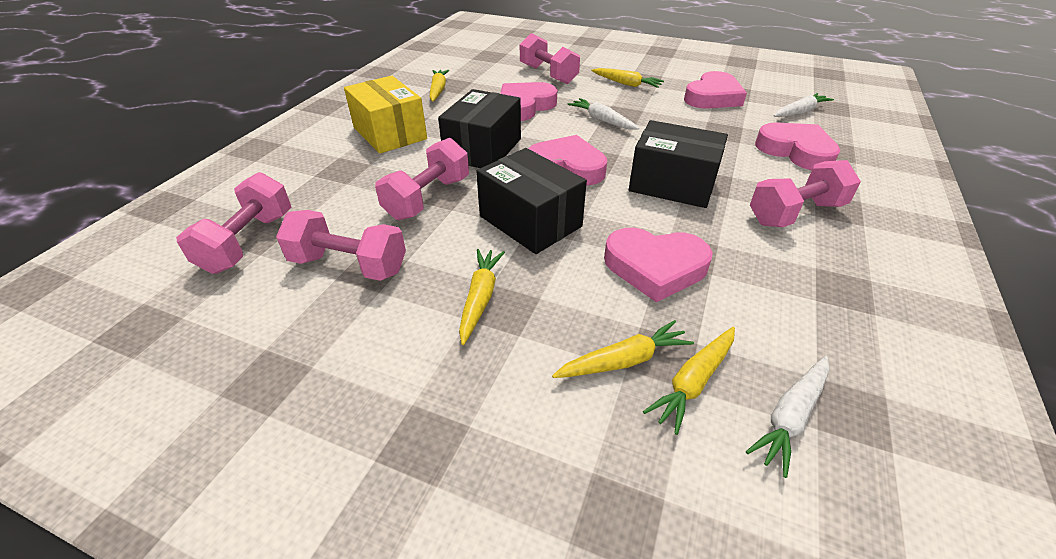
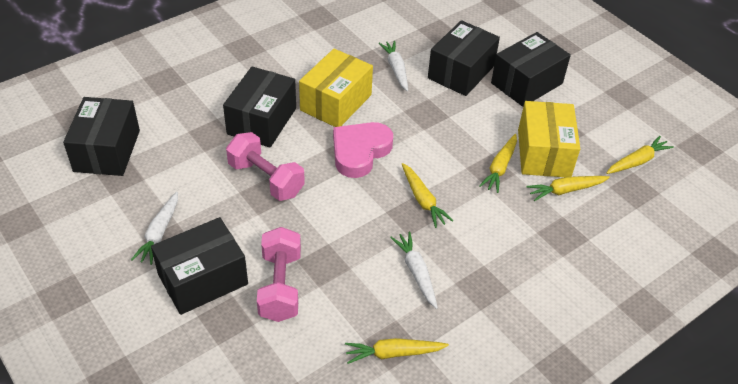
black box: [438,89,521,168] [476,148,587,254] [629,120,728,208] = 3 -> [63,97,140,176] [151,217,248,315] [223,66,296,147] [428,20,500,96] [491,32,571,107] = 5
pink dumbbell: [176,172,291,274] [276,210,406,281] [375,138,469,220] [520,33,580,84] [750,160,861,227] = 5 -> [226,132,305,201] [257,227,301,322] = 2
pink heart: [500,82,557,121] [528,135,607,185] [604,228,713,302] [684,71,747,109] [755,122,840,170] = 5 -> [333,122,393,178] = 1
yellow box: [344,76,427,154] = 1 -> [299,49,373,127] [518,101,580,177] = 2

